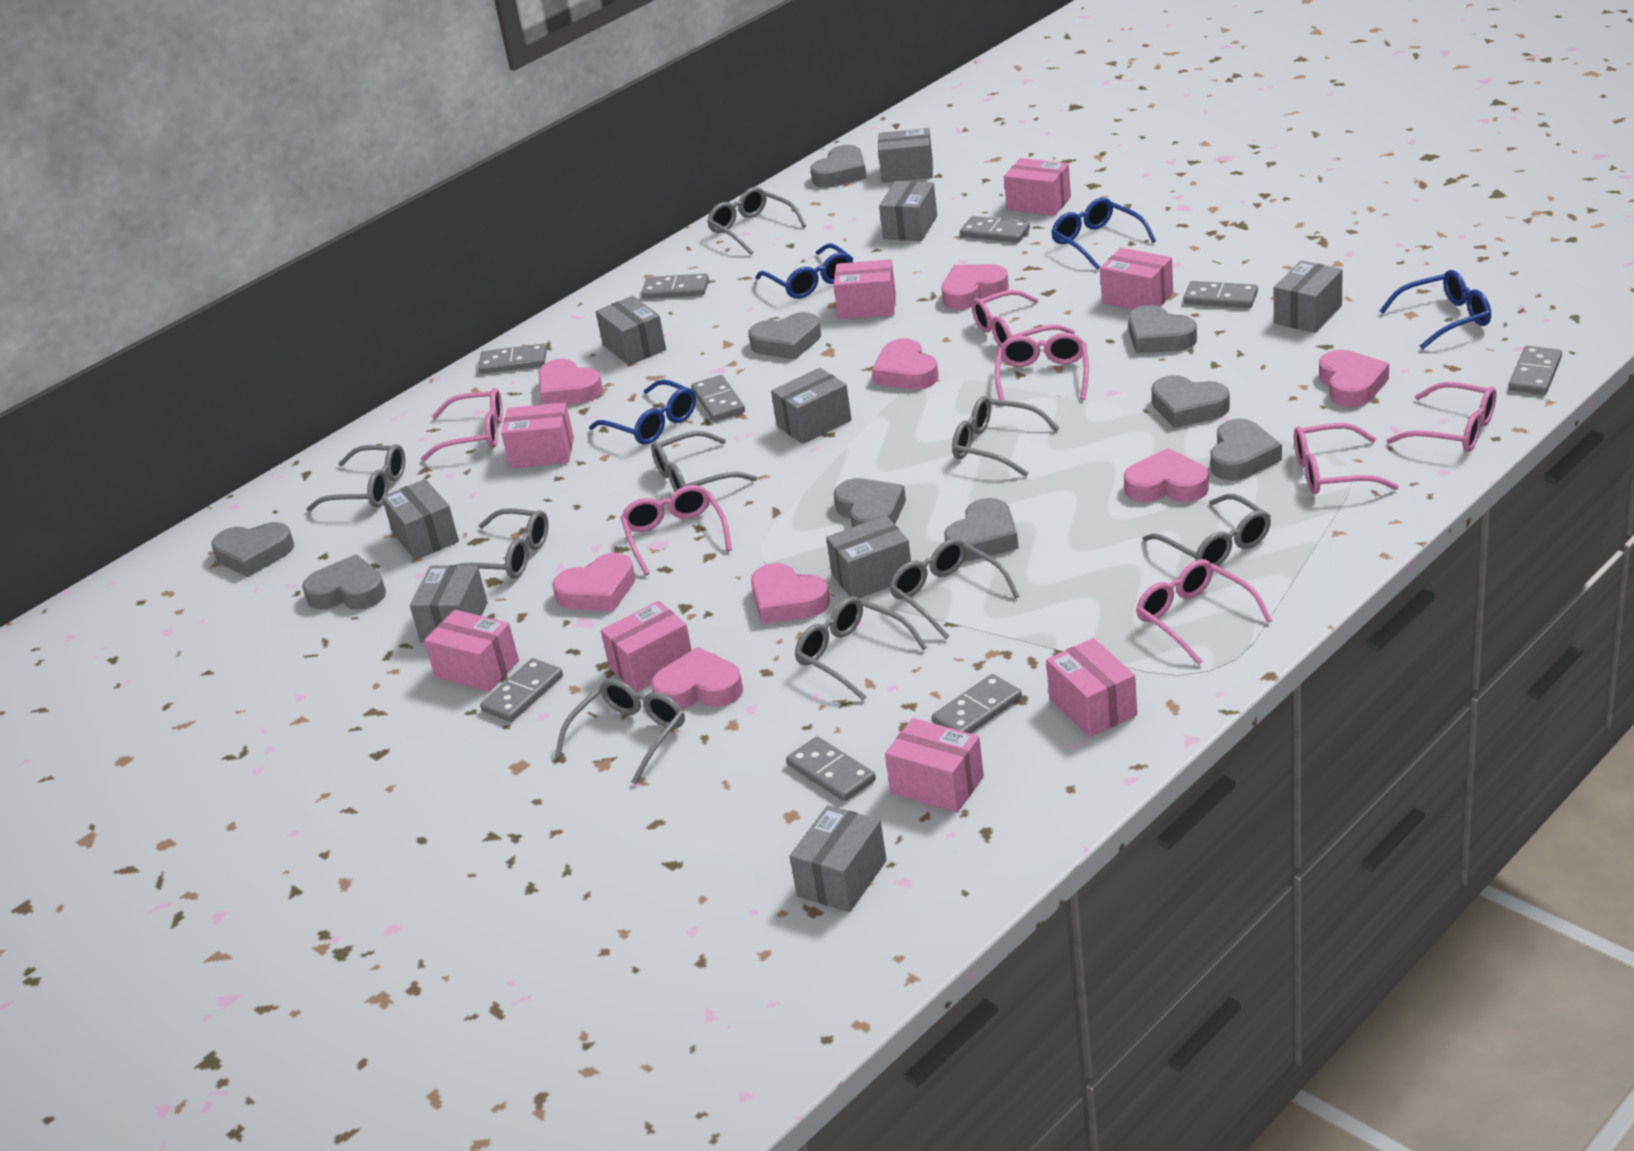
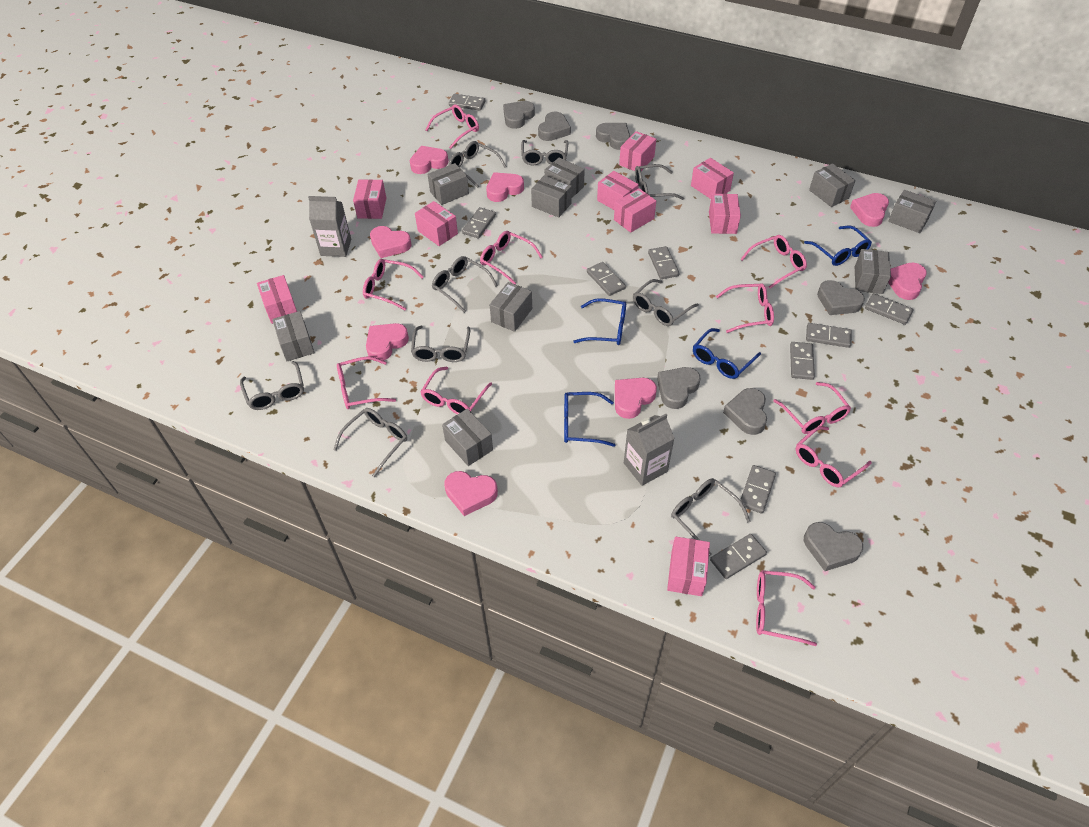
grey carton: none = 0 -> [308,196,351,257] [624,414,675,486] = 2
grey heart: [212,522,294,577] [302,554,386,610] [748,312,821,359] [810,145,867,187] [834,478,906,527] [944,498,1019,561] [1128,305,1197,354] [1151,375,1230,428] [1210,419,1282,481] = 9 -> [503,101,535,129] [538,112,571,141] [596,123,630,150] [657,367,700,409] [723,388,767,435] [804,522,863,571] [817,280,865,315] = 7
pink box: [424,610,519,692] [501,402,574,468] [601,601,692,692] [833,259,896,320] [885,718,984,813] [1004,158,1071,216] [1046,638,1137,737] [1100,248,1173,309] = 8 -> [257,275,297,324] [353,179,386,219] [415,201,458,246] [597,171,639,210] [614,188,656,233] [619,131,656,171] [667,536,710,596] [691,158,734,199] [709,194,741,234] = 9
pink glasses: [421,388,503,461] [620,485,732,575] [972,290,1075,347] [995,333,1089,401] [1136,559,1272,665] [1294,423,1399,494] [1386,382,1496,452] = 7 -> [337,356,396,409] [363,259,423,310] [421,367,492,415] [426,105,479,149] [480,231,543,284] [716,283,774,333] [740,235,807,289] [756,570,817,646] [773,382,851,434] [795,426,872,488] = 10

